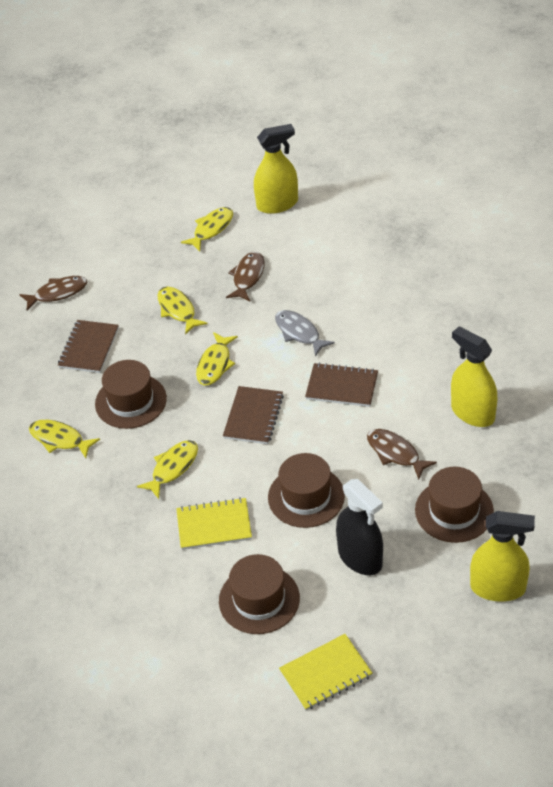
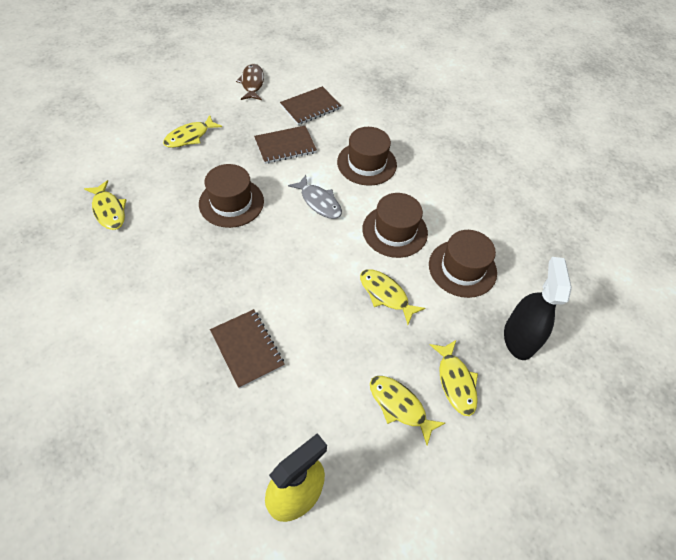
brown fish: [19,276,87,311] [226,252,265,301] [367,429,437,480] = 3 -> [236,64,264,100] = 1
yellow notebook: [176,497,252,550] [279,634,373,711] = 2 -> none = 0
yellow spray bottle: [254,124,298,214] [451,326,498,427] [470,511,535,601] = 3 -> [265,433,327,522] = 1

